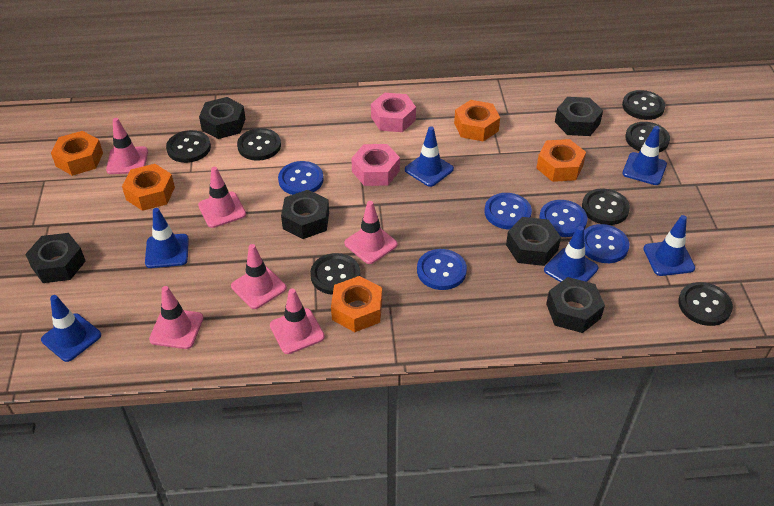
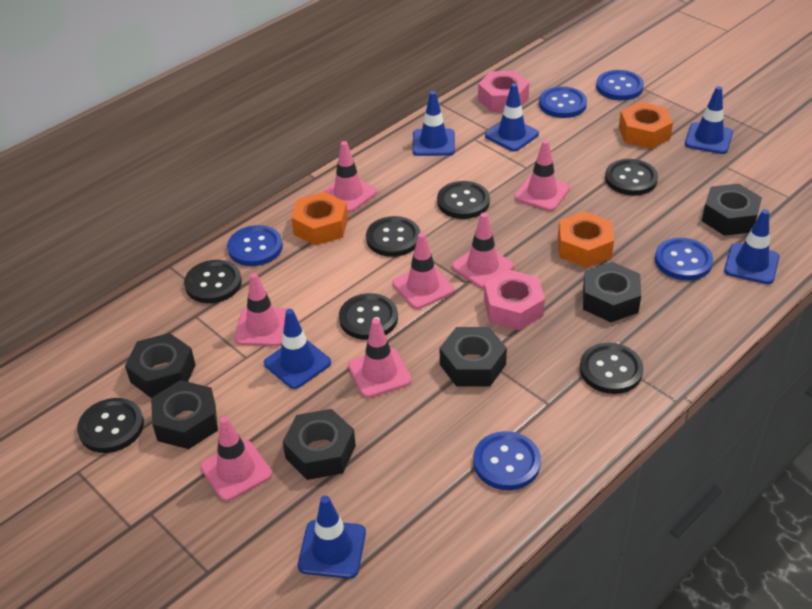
orange nut: [51,131,103,176] [122,164,175,211] [331,276,382,332] [454,100,500,141] [536,139,586,182] = 5 -> [291,192,348,246] [558,211,614,268] [619,102,673,149] = 3
pink traffic cone: [106,118,148,174] [149,286,204,349] [198,167,246,228] [231,244,286,309] [270,288,325,354] [344,201,398,264] = 6 -> [200,416,272,501] [234,273,287,346] [320,141,377,212] [348,318,412,398] [392,233,454,309] [452,213,514,288] [514,140,570,211] = 7

